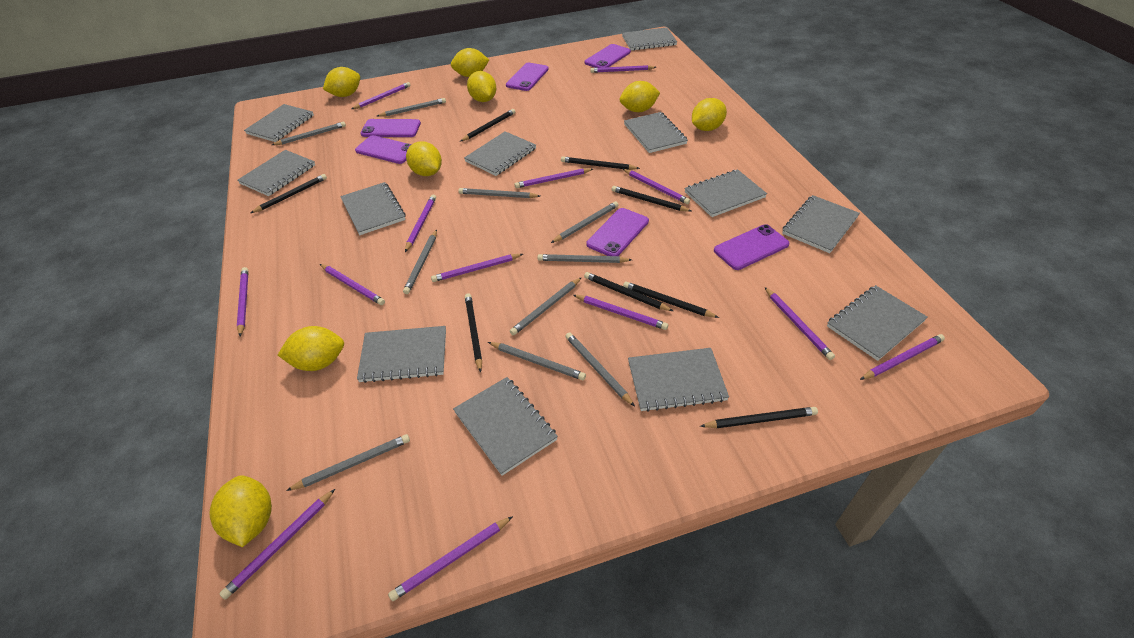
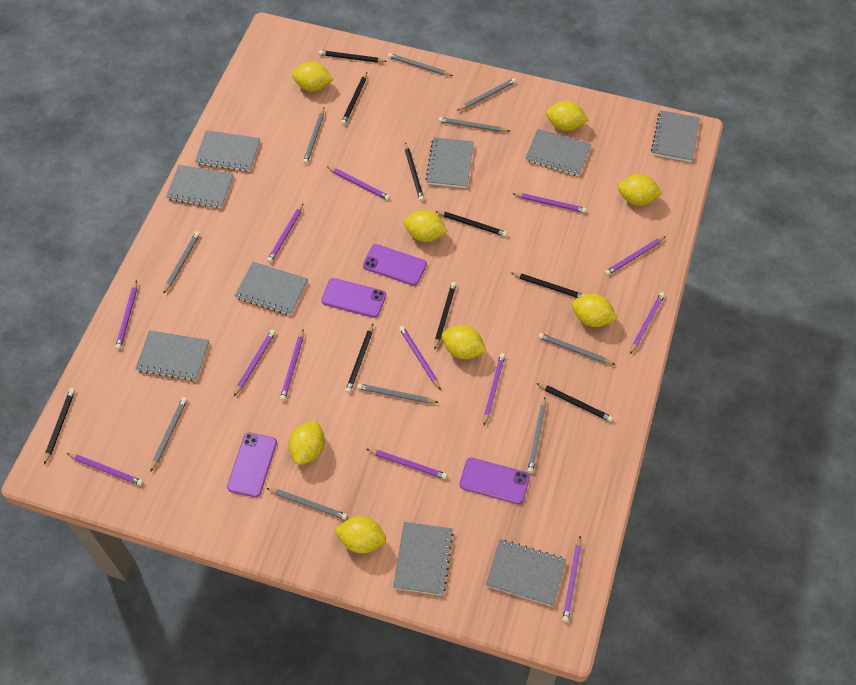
black pencil: [251,174,327,213] [460,109,515,141] [465,294,482,373] [561,156,640,170] [584,272,673,311] [611,186,691,212] [623,281,719,318] [700,407,818,429] = 8 -> [44,388,75,464] [319,50,387,63] [341,72,367,125] [345,324,373,393] [405,143,424,201] [434,282,457,349] [435,211,507,237] [511,273,585,298] [537,383,613,422] = 9
grey notebook: [237,150,315,196] [244,104,314,142] [340,182,406,235] [357,326,446,383] [453,377,558,476] [464,131,536,176] [622,27,677,51] [624,112,688,153] [628,348,729,412] [685,169,767,217] [782,195,860,253] [827,285,928,361] = 12 -> [135,330,209,381] [166,165,234,209] [195,130,260,172] [235,262,308,315] [393,522,454,595] [425,137,474,188] [486,539,566,607] [525,129,592,176] [651,110,700,162] = 9
purple phone: [355,135,412,164] [360,119,421,137] [506,63,549,91] [584,44,631,68] [586,208,649,256] [714,224,789,270] = 6 -> [227,432,277,497] [321,278,386,318] [363,244,427,286] [460,458,530,504] = 4

